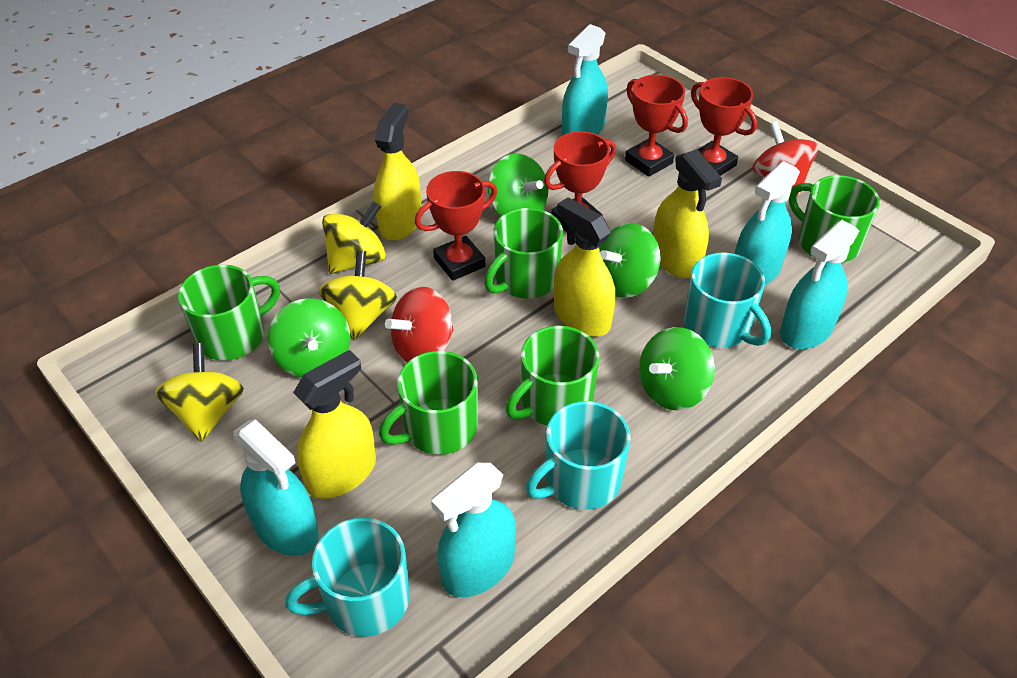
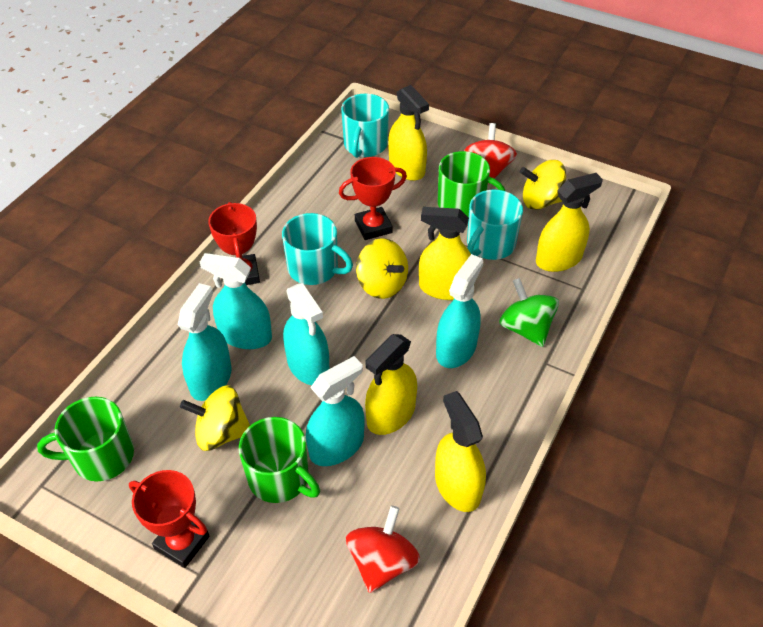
green mug: [178,264,280,361] [379,351,478,455] [484,208,563,299] [506,326,599,426] [789,175,880,263] = 5 -> [37,397,134,481] [239,417,320,503] [438,151,505,217] = 3
green spinning top: [268,298,351,378] [488,153,548,216] [599,223,661,298] [639,327,715,411] = 4 -> [499,278,559,347] = 1
red trophy: [415,171,497,281] [544,131,616,236] [625,75,688,177] [691,77,757,176] = 4 -> [129,470,209,568] [208,202,260,285] [339,157,407,240] = 3
yellow spray bottle: [293,350,376,499] [374,103,421,241] [554,197,615,337] [653,149,722,278] = 4 -> [365,334,417,435] [388,85,429,181] [419,207,471,300] [435,391,486,512] [536,173,603,272] = 5

